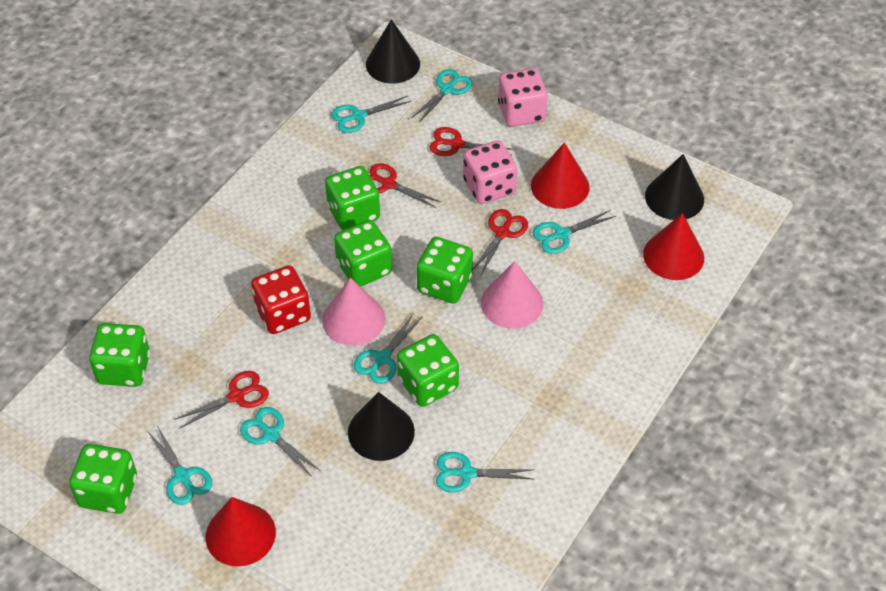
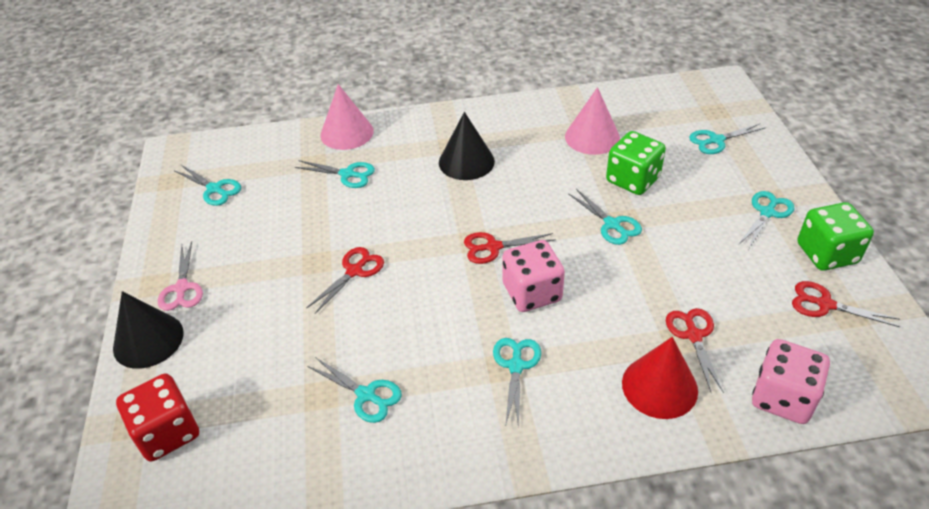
black cone: [348,392,415,461] [366,19,420,84] [645,154,704,220] = 3 -> [113,291,184,369] [439,112,495,180] = 2
green dice: [69,444,137,514] [89,323,150,387] [325,166,380,230] [334,220,392,287] [397,334,459,407] [416,237,473,304] = 6 -> [606,131,666,195] [797,202,874,271] = 2
pink scissors: none = 0 -> [158,241,203,311] = 1
red cone: [206,497,276,567] [531,143,590,209] [643,213,704,280] = 3 -> [622,337,698,419] = 1

